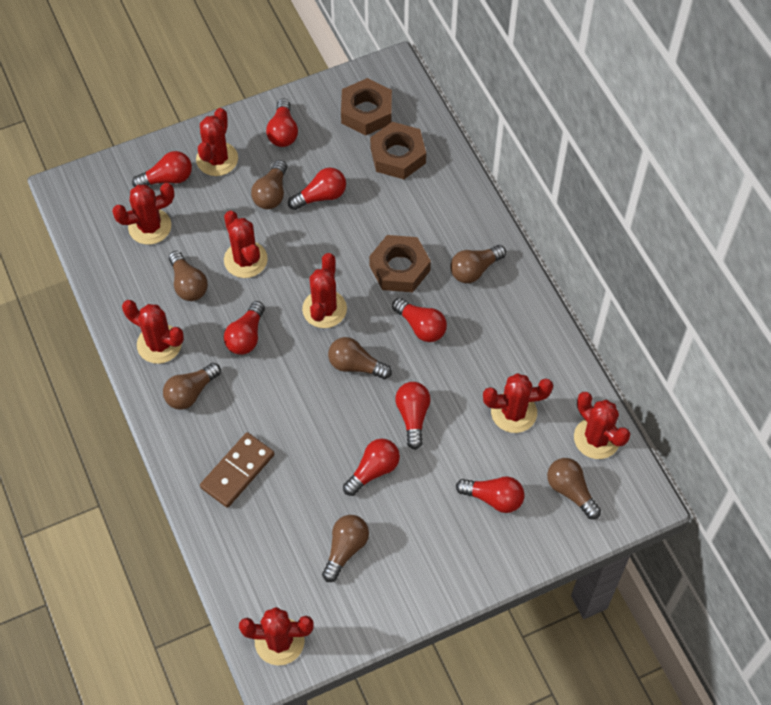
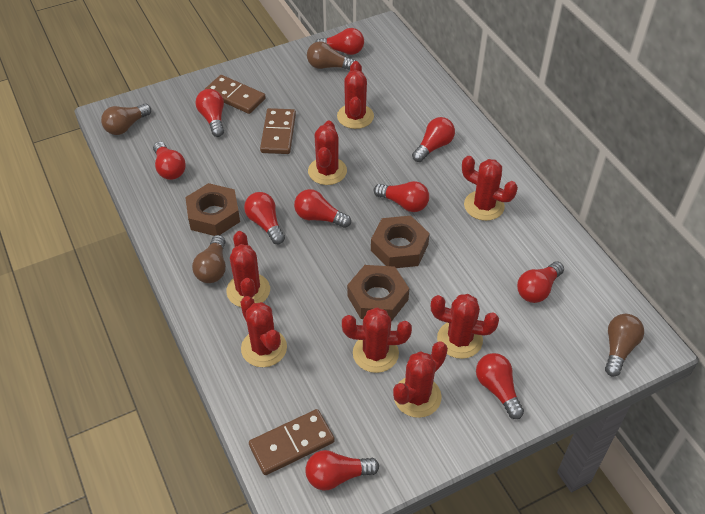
brown domino: [200,432,275,508] = 1 -> [204,75,266,114] [249,409,335,475] [260,108,296,154] = 3
brown light bulb: [163,362,221,410] [169,251,208,301] [251,160,287,209] [322,515,369,582] [328,337,392,379] [450,245,506,283] [547,458,601,519] = 7 -> [101,104,151,135] [192,235,226,283] [307,42,356,70] [605,314,644,377] = 4
red light bulb: [132,151,192,187] [224,301,265,355] [266,98,298,147] [288,168,346,210] [343,439,400,496] [392,298,447,342] [395,382,431,450] [456,476,525,513] = 8 -> [153,141,186,180] [196,89,224,137] [244,192,285,244] [294,189,351,228] [305,450,379,491] [316,28,364,55] [374,181,429,212] [412,117,455,162] [476,353,524,419] [517,261,564,303] = 10

